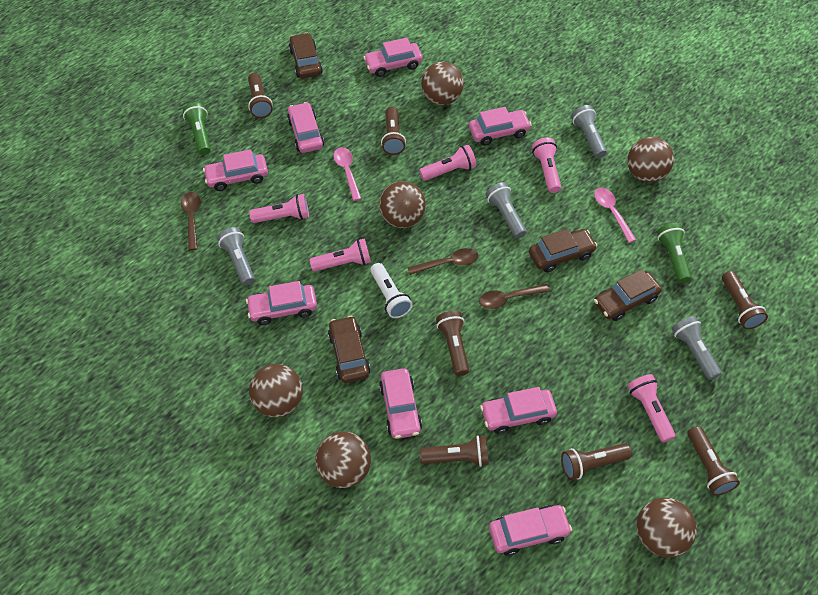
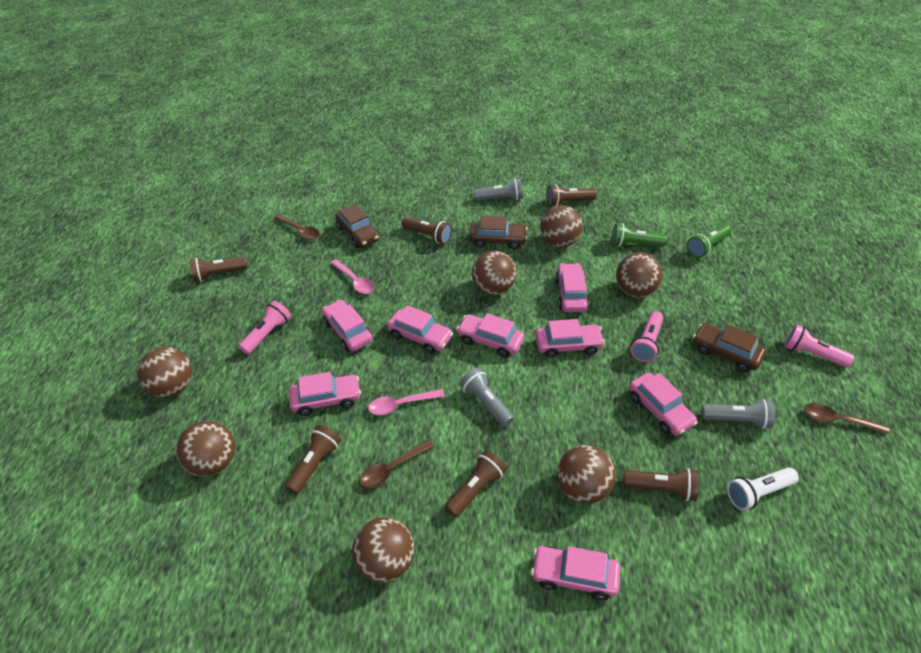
brown ball: [249,364,303,417] [315,432,371,488] [379,181,426,228] [421,62,464,105] [627,137,674,182] [636,498,697,557] = 6 -> [137,347,192,397] [176,421,235,477] [352,517,414,583] [472,251,516,295] [540,205,583,248] [557,445,616,504] [616,253,663,298] = 7
brown car: [289,33,323,78] [328,316,371,383] [529,229,597,272] [594,269,662,321] = 4 -> [335,204,379,248] [469,216,528,249] [693,323,766,372] = 3
brown flashlight: [248,73,273,118] [381,107,406,155] [420,435,489,467] [436,311,469,376] [561,443,632,480] [687,426,740,496] [722,271,768,329] = 7 -> [189,257,248,282] [285,425,341,494] [402,217,452,244] [445,450,507,517] [546,184,597,207] [623,468,699,501] = 6
grey flashlight: [217,227,255,286] [486,182,527,238] [571,105,607,158] [672,316,722,380] = 4 -> [460,368,514,427] [474,178,523,201] [701,399,775,429] = 3
pink flashlight: [249,194,309,223] [309,238,371,272] [419,145,476,181] [532,137,561,193] [627,374,675,442] = 5 -> [238,301,291,354] [630,311,663,362] [784,324,855,367] = 3

